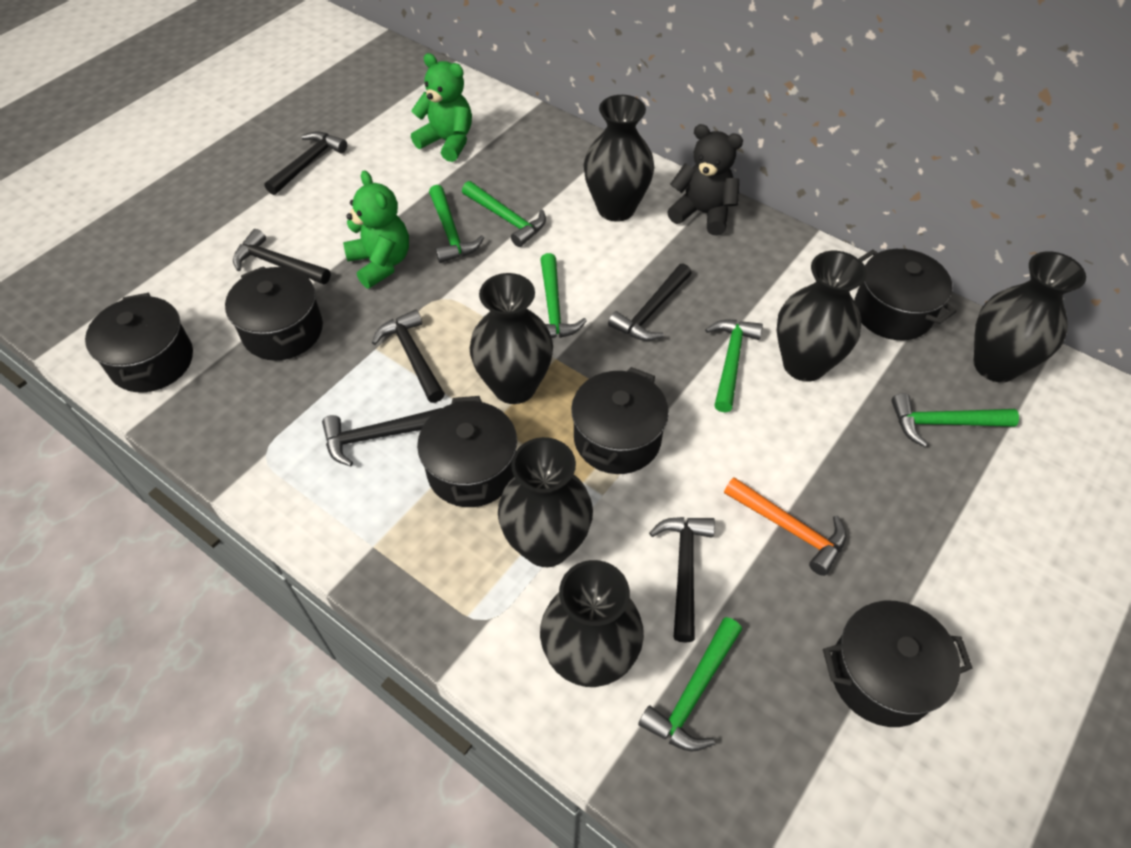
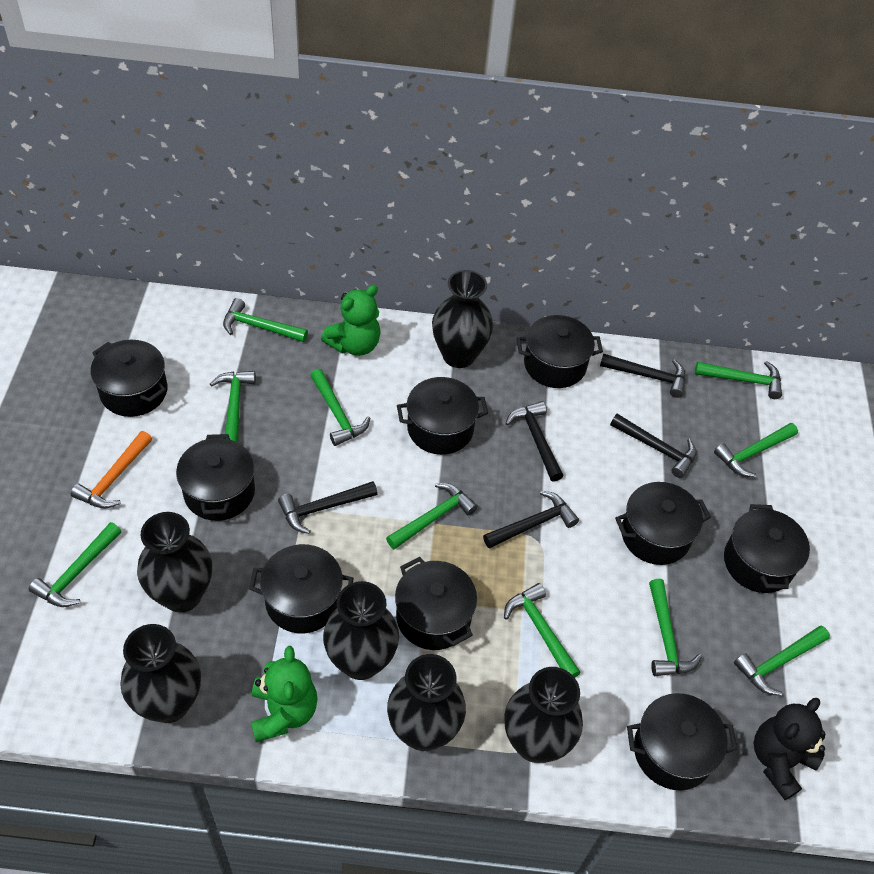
black hammer: [233,229,331,284] [264,131,347,195] [322,408,441,466] [372,309,445,403] [608,263,692,341] [649,517,715,643] = 6 -> [278,481,378,534] [483,491,579,549] [505,401,564,482] [600,353,686,398] [610,414,697,478] = 5
black pot: [85,293,193,392] [225,266,323,361] [417,396,517,507] [571,367,669,474] [823,601,973,727] [854,249,957,340] = 6 -> [91,340,167,417] [176,434,255,521] [249,544,354,633] [395,557,477,650] [397,377,488,455] [517,315,603,388] [615,482,711,565] [627,693,737,790] [724,504,810,593] = 9
green hammer: [429,185,484,263] [462,181,546,247] [540,253,587,338] [638,617,742,752] [705,320,763,412] [891,393,1019,447] = 6 -> [29,522,121,607] [210,371,256,442] [223,298,308,342] [310,369,370,446] [386,483,478,550] [504,583,581,678] [649,579,702,676] [695,361,782,399] [714,423,798,477] [734,626,830,696] = 10

